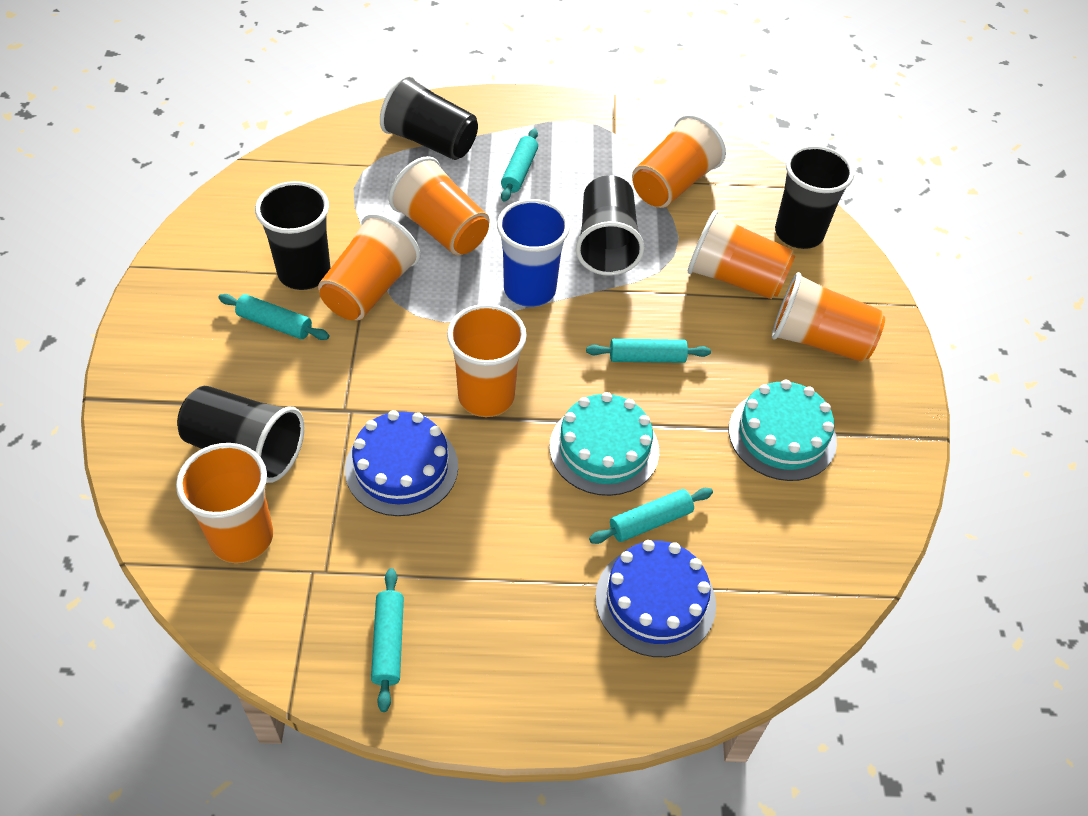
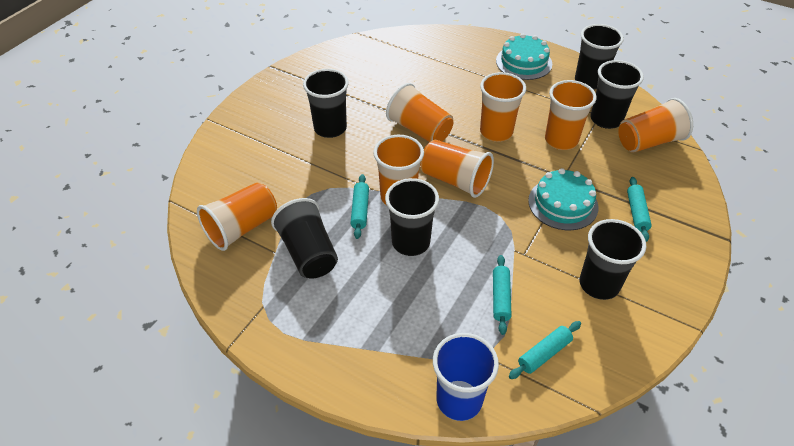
black cup: [177,386,305,483] [255,181,330,290] [380,75,478,160] [576,175,645,276] [775,145,854,249] = 5 -> [271,198,338,279] [303,69,349,138] [385,178,439,256] [575,24,624,89] [579,219,646,300] [590,60,644,129] = 6
blue cake: [345,410,458,516] [595,540,716,657] = 2 -> none = 0
turquoise rolling pin: [218,294,329,340] [371,568,404,712] [501,128,538,202] [586,339,711,363] [589,488,713,544] = 5 -> [350,174,369,239] [493,255,512,335] [509,321,581,379] [627,177,652,242] = 4

